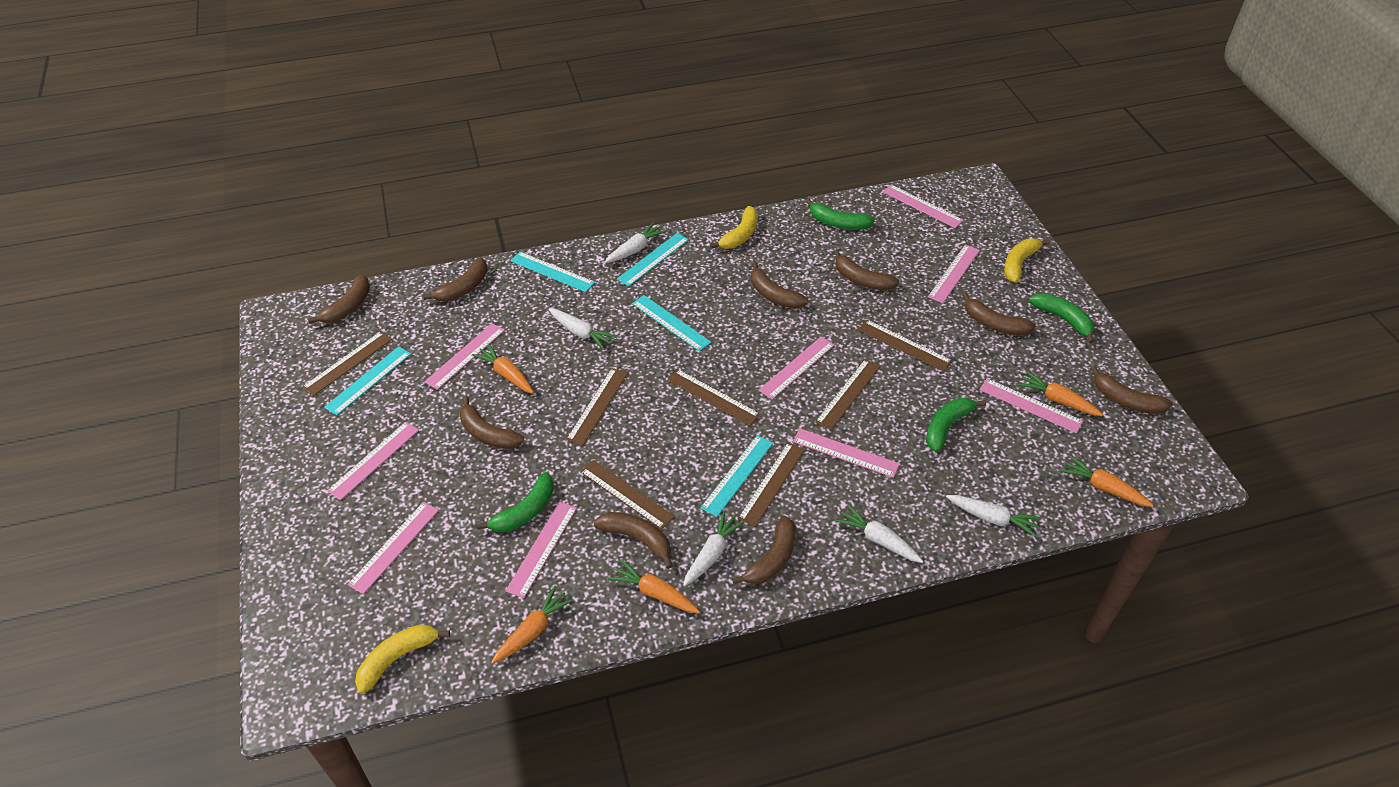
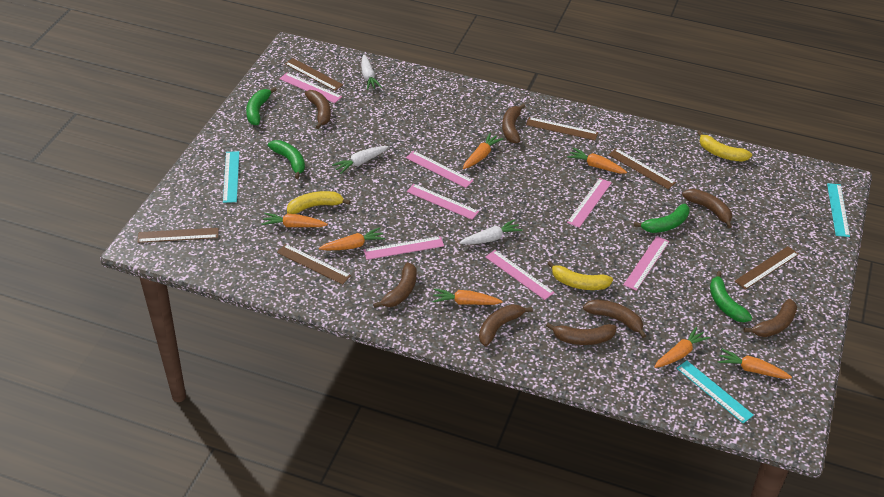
brown banana: [308,274,370,324] [423,258,487,302] [460,397,524,449] [594,512,673,569] [732,516,796,585] [751,262,808,309] [834,249,899,291] [962,293,1036,336] [1090,366,1173,414] = 9 -> [305,90,331,129] [373,262,417,308] [479,304,533,346] [502,104,526,143] [546,323,617,345] [583,299,646,338] [682,189,732,228] [744,299,797,337] = 8
brown ruler: [302,331,392,396] [566,368,628,446] [580,460,675,530] [667,369,760,426] [738,442,805,527] [815,359,880,430] [858,320,952,372] = 7 -> [137,228,219,243] [277,244,351,285] [285,58,343,91] [526,117,598,140] [608,148,676,189] [735,246,799,290] = 6
orange carrot: [472,343,534,394] [491,586,574,664] [608,559,700,613] [1018,371,1103,416] [1061,455,1154,507] = 5 -> [261,213,328,227] [319,228,386,250] [432,288,503,305] [463,133,503,169] [567,148,627,174] [654,327,711,368] [718,349,792,379] = 7
pink ruler: [327,422,419,500] [347,502,439,594] [424,323,505,390] [505,502,577,598] [758,336,835,400] [793,428,900,478] [883,185,964,228] [928,244,980,303] [980,378,1083,433] = 9 -> [279,73,342,103] [363,236,444,260] [406,151,474,188] [407,184,479,220] [485,250,555,300] [567,178,612,228] [623,236,669,291] = 7
turquoise ruler: [324,346,411,416] [511,252,595,292] [617,233,689,287] [632,295,711,351] [701,435,773,517] = 5 -> [223,151,239,203] [677,361,754,423] [827,183,850,237] = 3
white carrot: [549,309,617,350] [605,222,667,263] [683,511,745,587] [835,504,923,563] [946,495,1041,537] = 5 -> [332,146,389,174] [361,54,382,90] [459,219,523,244] = 3

